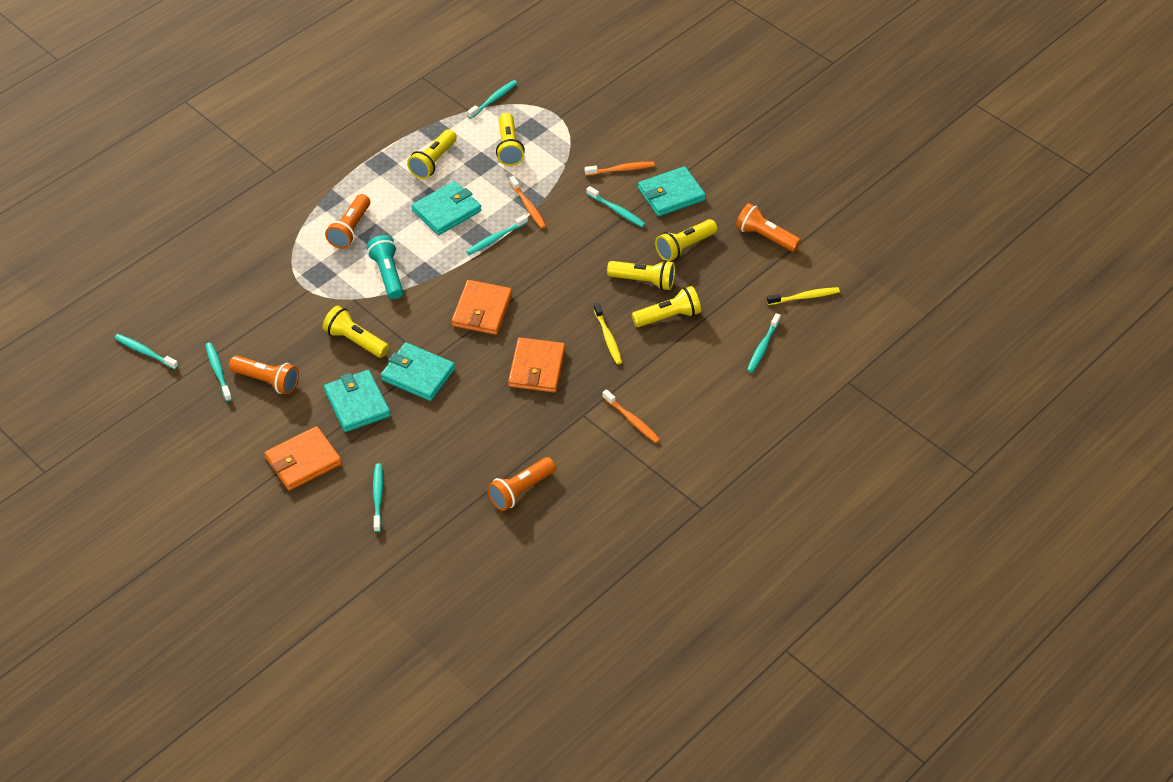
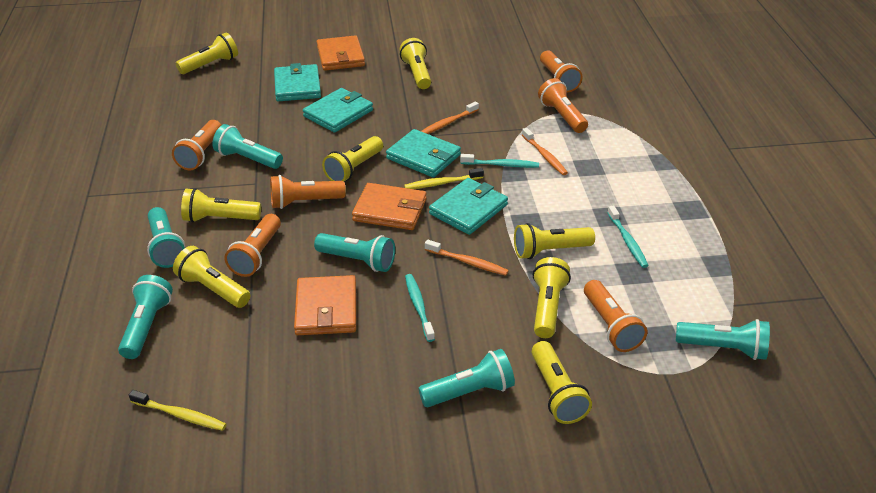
orange flashlight: [229,356,299,395] [325,194,370,249] [487,457,556,511] [736,203,801,252] = 4 -> [172,120,221,170] [225,214,281,277] [270,175,346,209] [538,78,588,133] [540,50,582,92] [584,280,647,352] = 6
turquoise flashlight: [367,235,403,299] = 1 -> [118,275,173,359] [147,207,185,268] [213,124,283,169] [314,233,395,272] [418,349,515,407] [676,319,770,360] = 6
turquoise toothbrush: [114,334,179,369] [206,343,232,401] [373,463,383,532] [466,214,528,255] [467,80,517,119] [586,186,646,227] [747,313,781,373] = 7 -> [405,274,435,342] [460,154,539,168] [607,205,649,268] = 3
yellow flashlight: [322,306,389,358] [407,129,457,179] [496,113,525,166] [607,260,675,290] [632,286,701,327] [655,219,717,262] = 6 -> [173,246,250,308] [176,33,238,74] [181,188,261,223] [322,136,383,182] [400,38,431,89] [514,223,595,259] [532,341,592,424] [533,257,571,338] = 8

